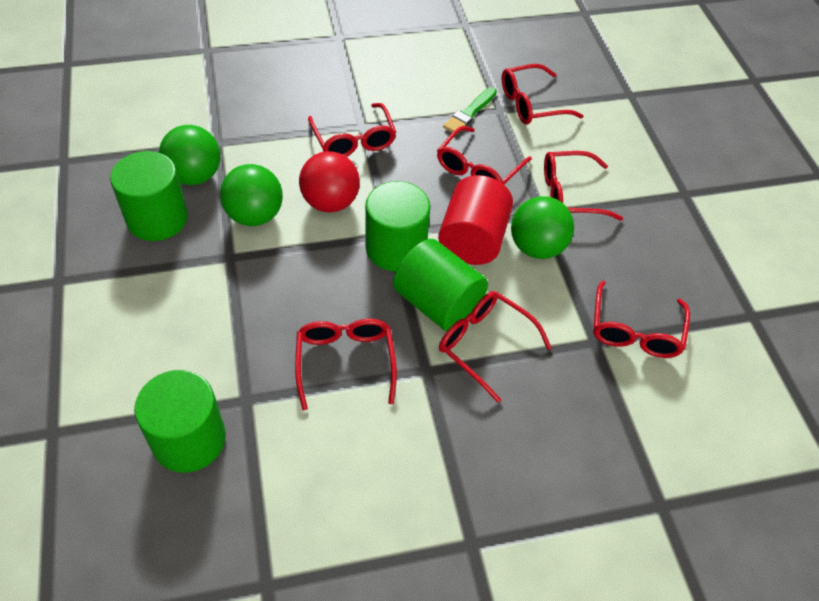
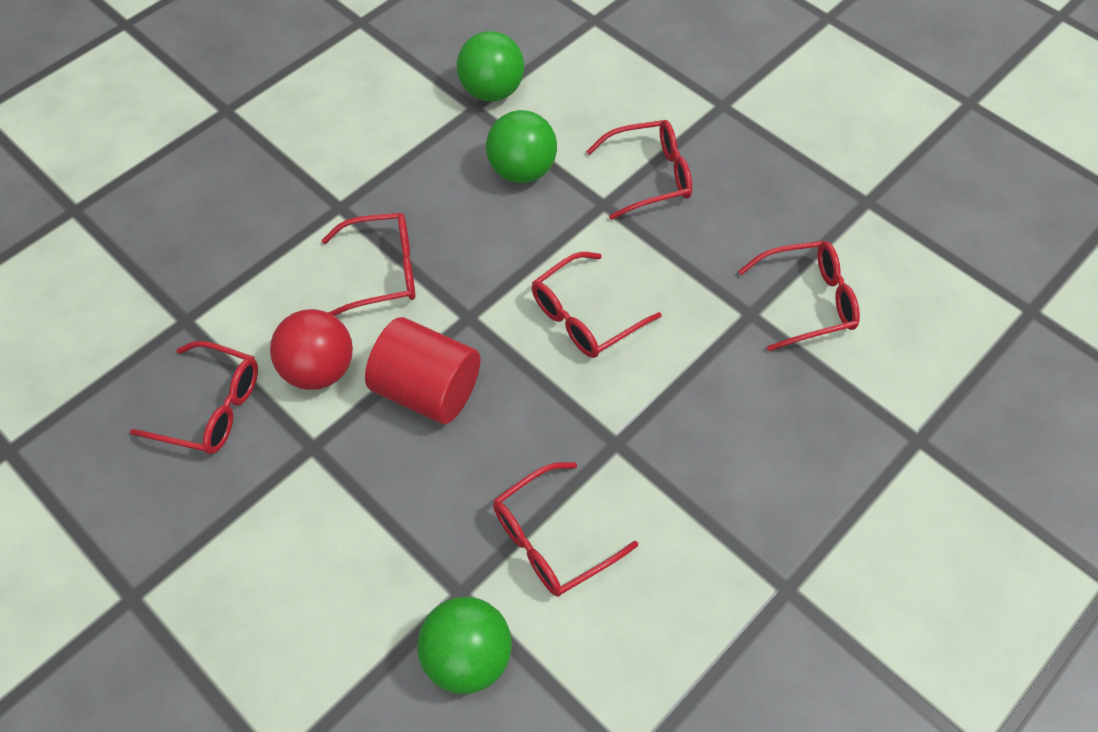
green brush: [443,87,497,135] = 1 -> none = 0
green cylinder: [110,151,188,241] [134,370,226,473] [365,181,431,271] [393,239,488,331] = 4 -> none = 0
red glasses: [295,319,397,410] [308,103,396,157] [437,126,532,184] [439,291,552,403] [502,64,583,124] [544,151,623,221] [593,280,690,358] = 7 -> [130,341,258,454] [322,213,415,316] [493,462,638,597] [532,252,662,358] [586,120,692,220] [738,241,860,351] = 6

